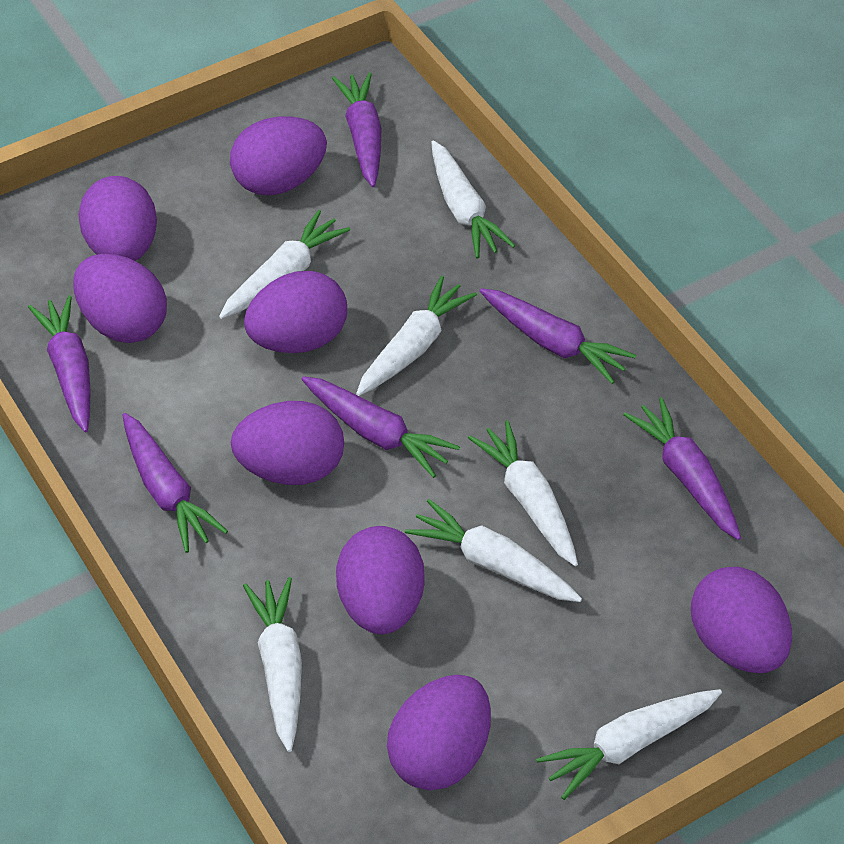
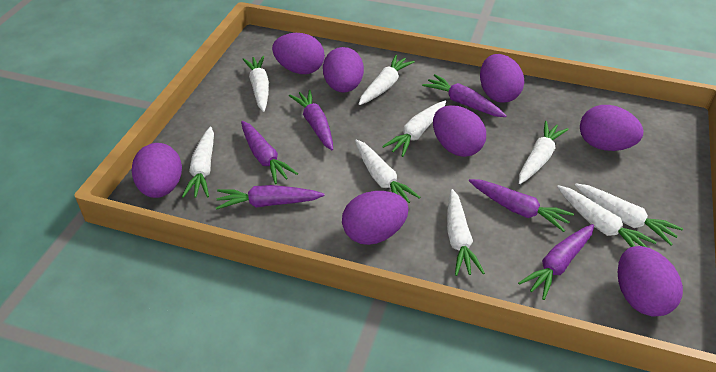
white carrot: [219,210,350,319] [243,577,302,752] [356,276,477,396] [405,499,582,602] [431,140,515,258] [468,420,578,566] [536,689,722,800] = 7 -> [182,127,214,198] [243,56,269,112] [355,139,421,203] [359,55,415,105] [382,101,446,157] [447,189,485,276] [519,121,569,184] [557,185,657,248] [575,184,683,246] = 9

